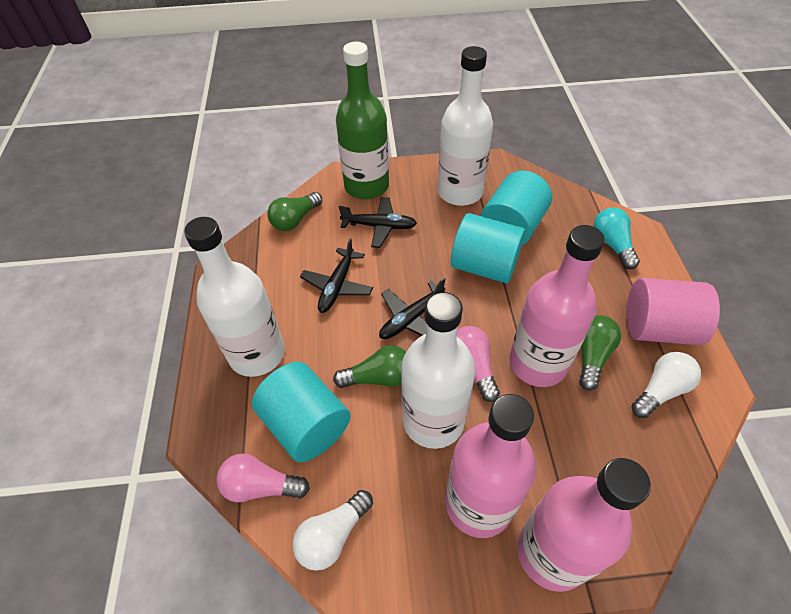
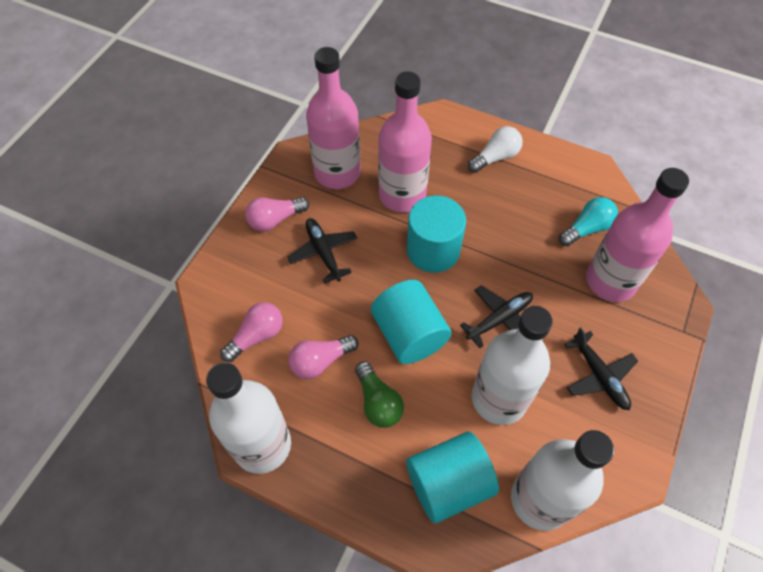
green bottle: [336,42,389,199] = 1 -> none = 0
green light bulb: [268,192,322,231] [333,345,406,388] [579,315,621,390] = 3 -> [355,361,404,428] = 1
pink cylinder: [626,278,720,345] = 1 -> none = 0
pink light bulb: [217,453,310,503] [457,326,500,402] = 2 -> [220,302,283,362] [245,197,309,231] [288,335,359,379] = 3
white light bulb: [293,490,373,571] [631,352,701,418] = 2 -> [468,126,523,173] = 1

